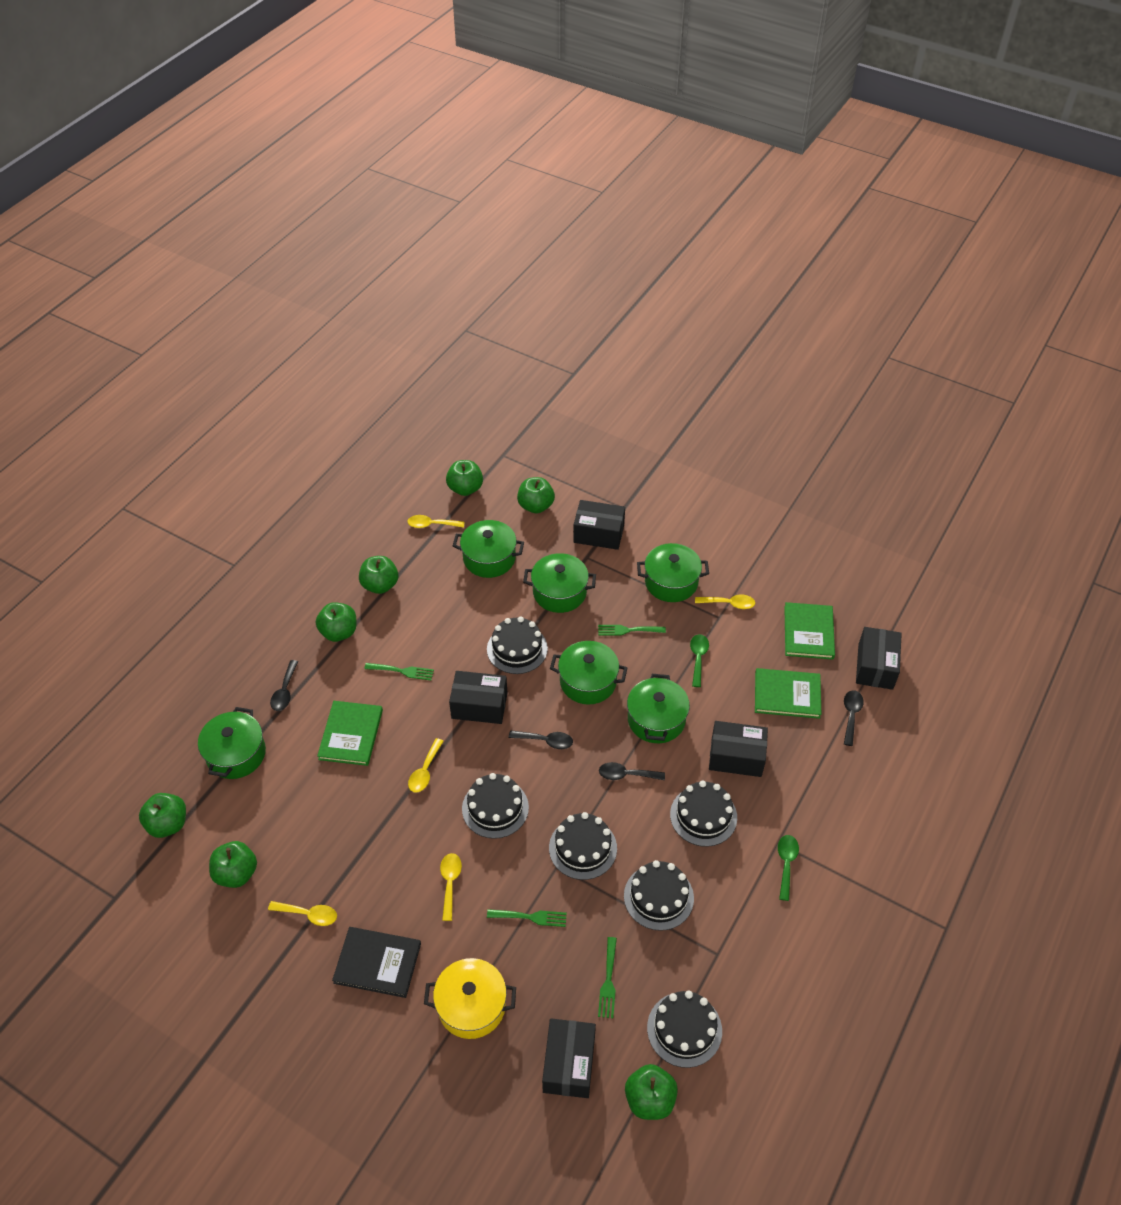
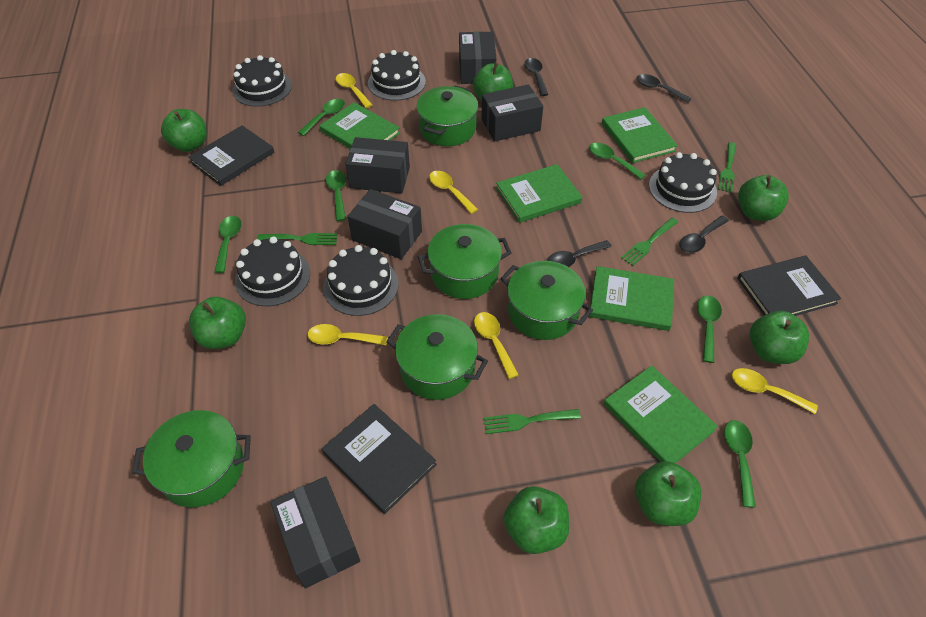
black book: [332,927,421,998] = 1 -> [188,125,274,186] [322,404,437,514] [737,255,841,316] = 3
black cake: [462,773,529,839] [487,616,548,674] [549,812,617,880] [624,860,694,931] [647,991,722,1068] [670,780,737,847] = 6 -> [232,55,292,107] [235,237,310,306] [323,245,399,316] [368,50,426,101] [649,152,717,213] = 5
green book: [317,701,383,766] [755,668,821,719] [784,602,835,660] = 3 -> [320,102,400,149] [496,164,582,223] [589,266,674,331] [602,107,678,163] [604,365,718,463] = 5
green pot: [198,707,266,779] [453,520,524,578] [523,553,596,613] [550,641,627,704] [627,674,690,743] [637,543,709,602] = 6 -> [132,410,251,507] [386,314,488,400] [416,85,478,146] [418,224,512,299] [500,261,593,340] = 5
green spoon: [690,634,709,687] [778,835,799,901] = 2 -> [214,216,242,273] [298,99,345,136] [326,170,346,221] [589,143,646,180] [697,296,722,363] [724,420,756,508] = 6
yellow pot: [424,958,516,1039] = 1 -> none = 0

